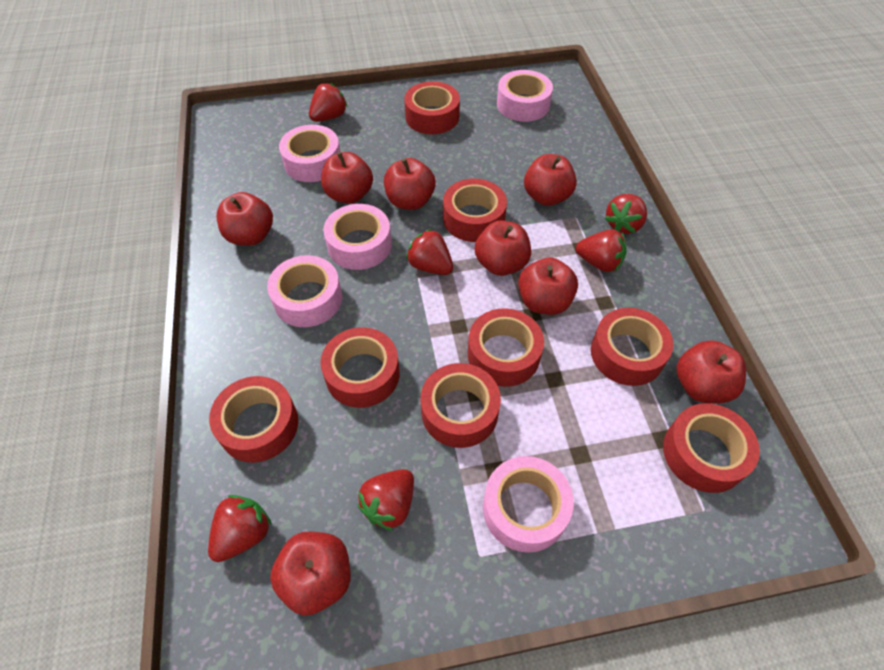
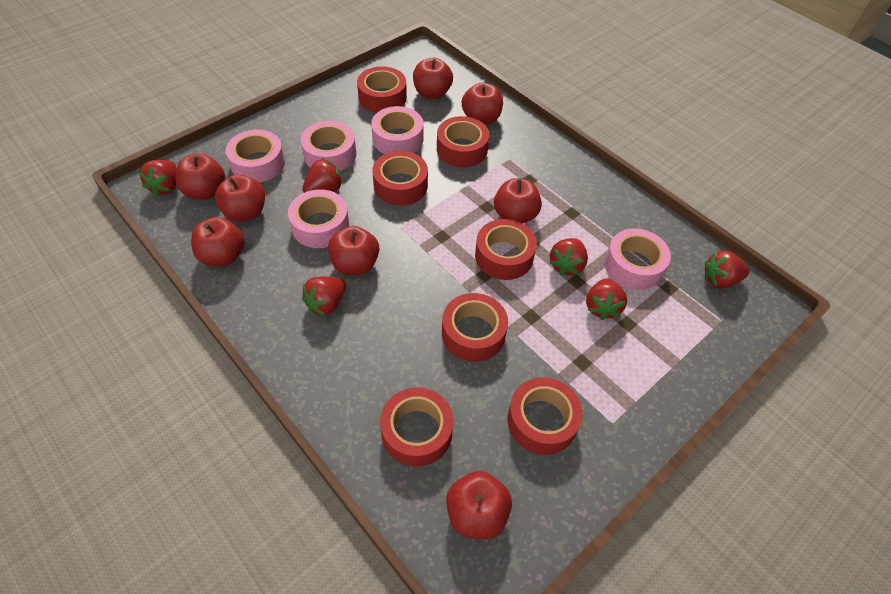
red tape: [209,376,298,462] [320,327,400,408] [404,81,460,134] [421,363,501,448] [443,179,507,242] [468,308,544,387] [591,308,673,386] [663,403,760,493] = 8 -> [357,66,407,113] [372,151,428,206] [380,387,454,467] [437,116,489,167] [442,293,508,362] [475,219,537,280] [507,377,583,455] = 7

